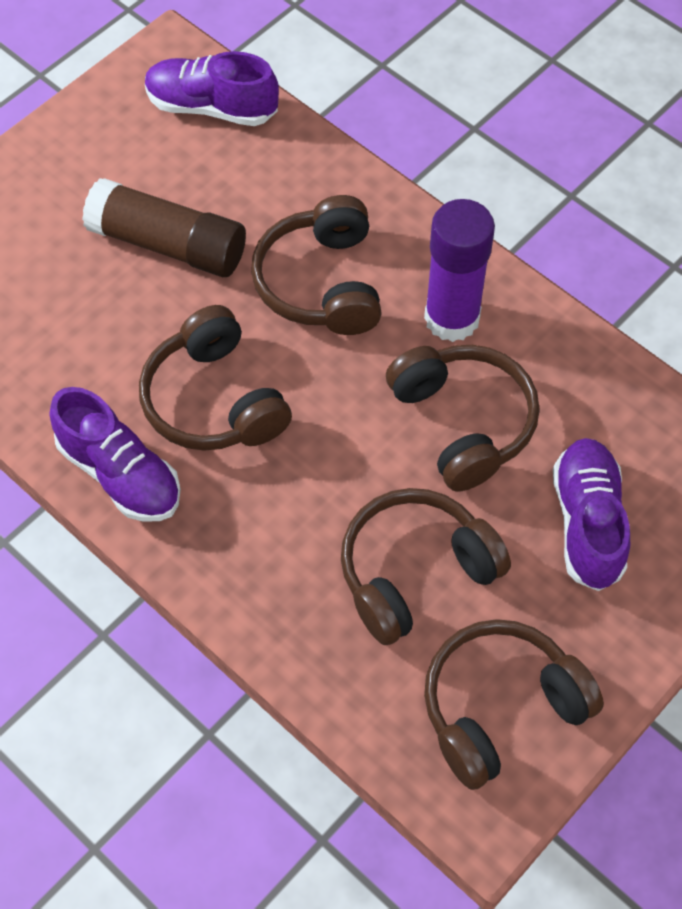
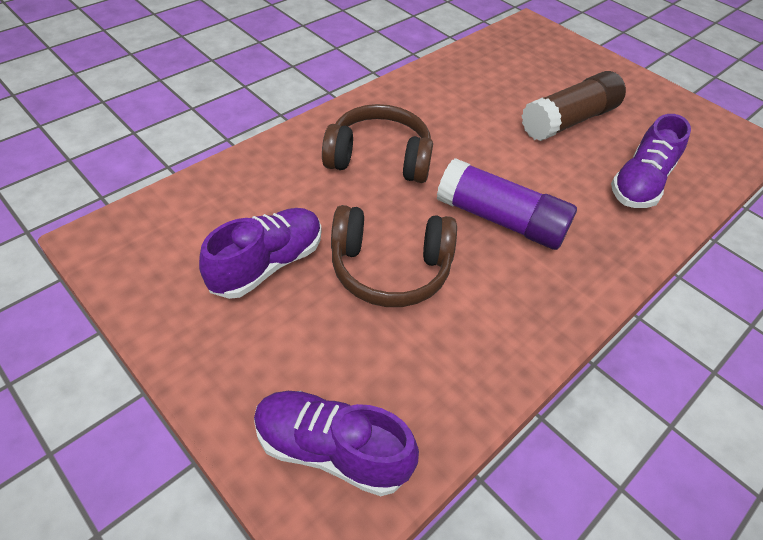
brown headphones: [139,305,292,451] [251,195,382,335] [341,488,511,645] [386,345,540,492] [424,619,604,790] = 5 -> [322,104,433,183] [331,205,457,307] = 2

